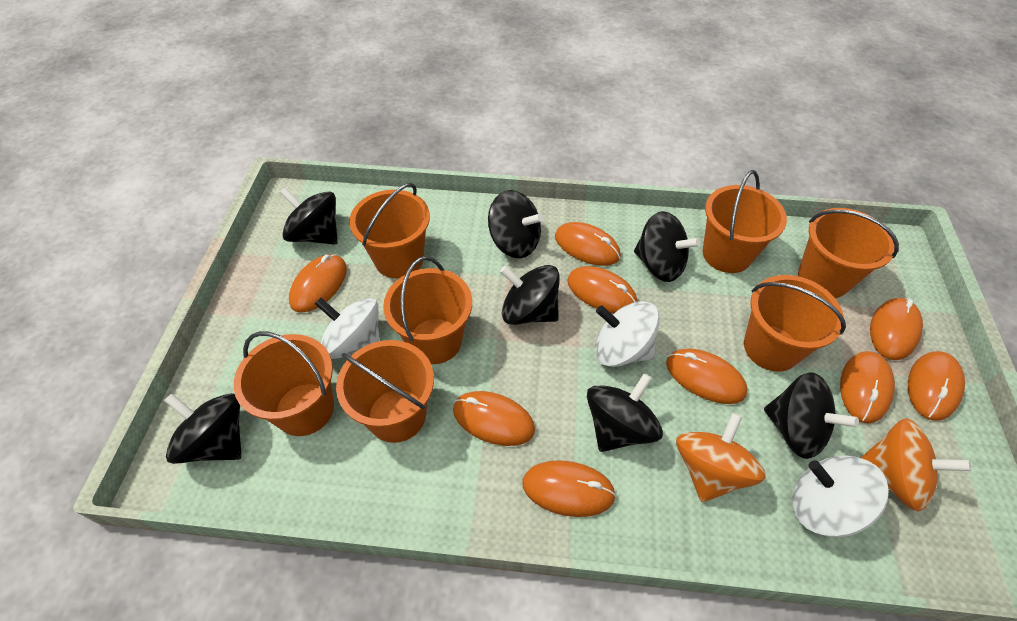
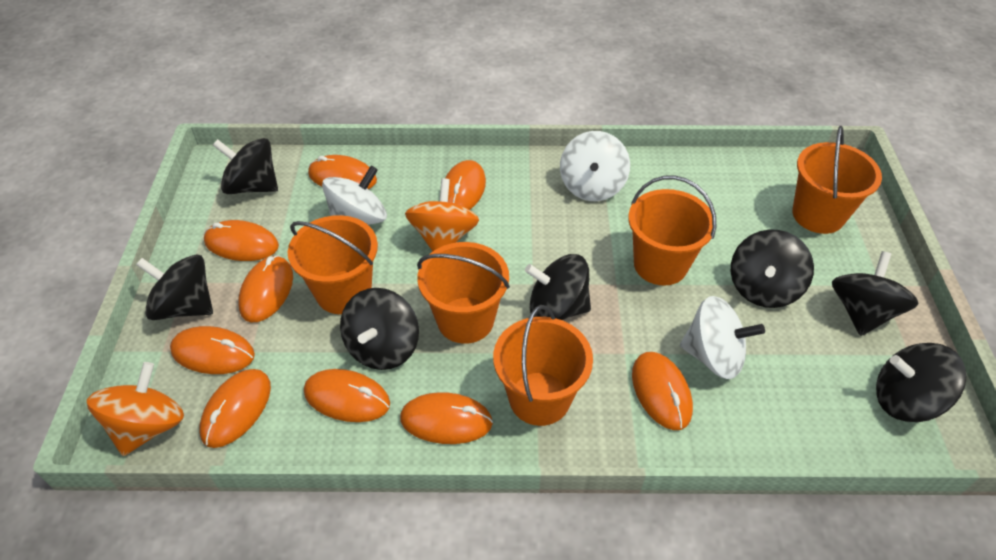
orange bucket: [234,331,334,436] [336,340,434,443] [349,183,430,278] [383,256,472,364] [702,170,787,273] [744,275,846,372] [798,208,899,298] = 7 -> [288,215,378,314] [417,242,510,344] [493,305,593,426] [628,175,716,286] [792,126,882,234] = 5

